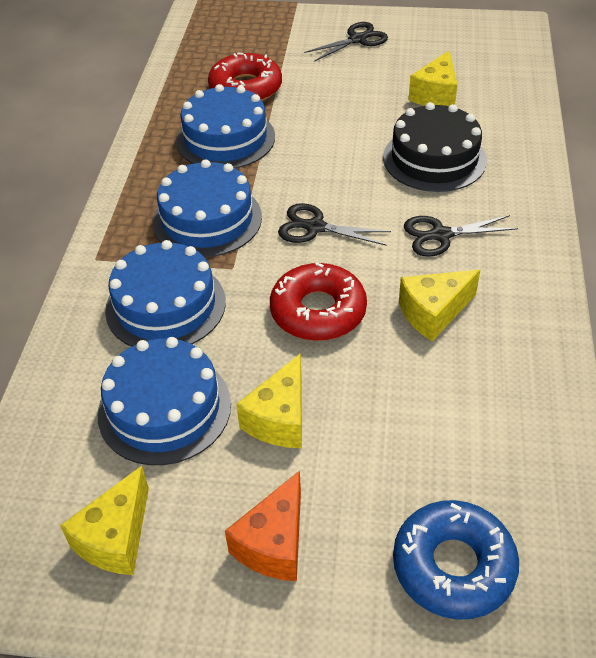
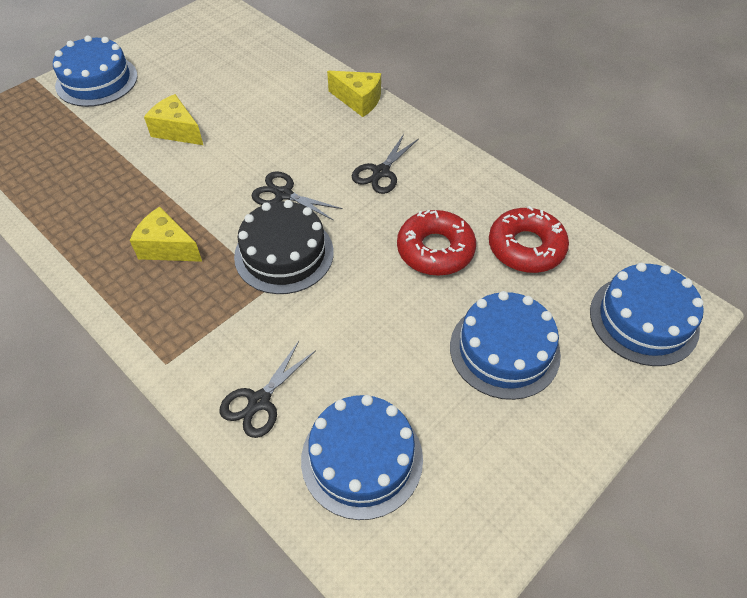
blue donut: [393,500,519,620] = 1 -> none = 0
orange cheese: [225,471,301,581] = 1 -> none = 0
yellow cheese: [60,466,149,575] [236,353,302,448] [399,270,480,341] [409,50,458,106] = 4 -> [130,207,202,262] [144,94,203,145] [327,71,381,117] = 3

